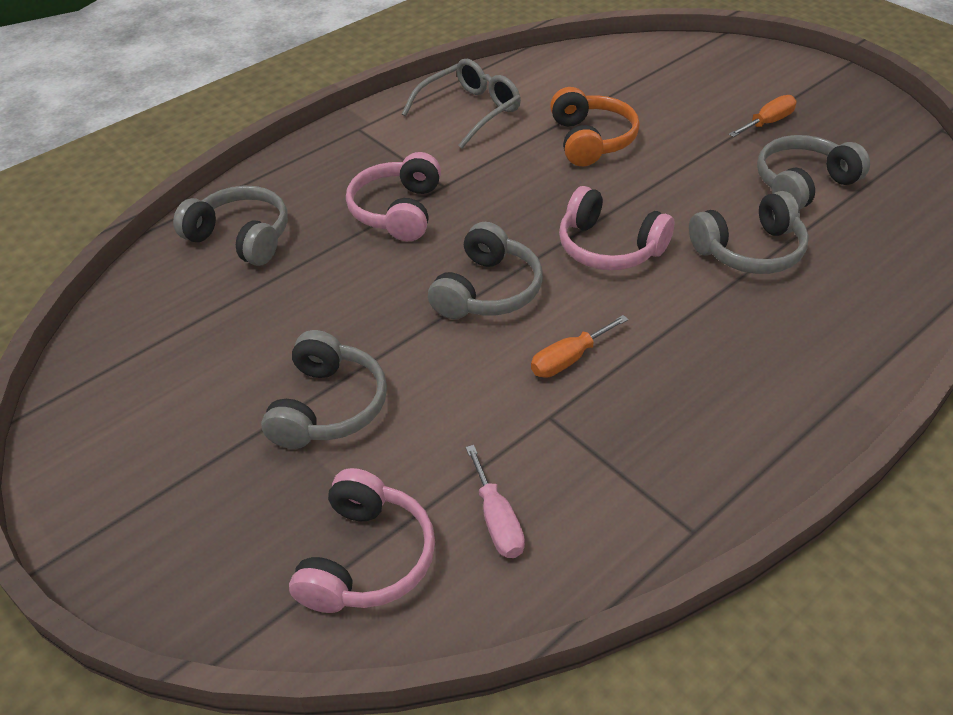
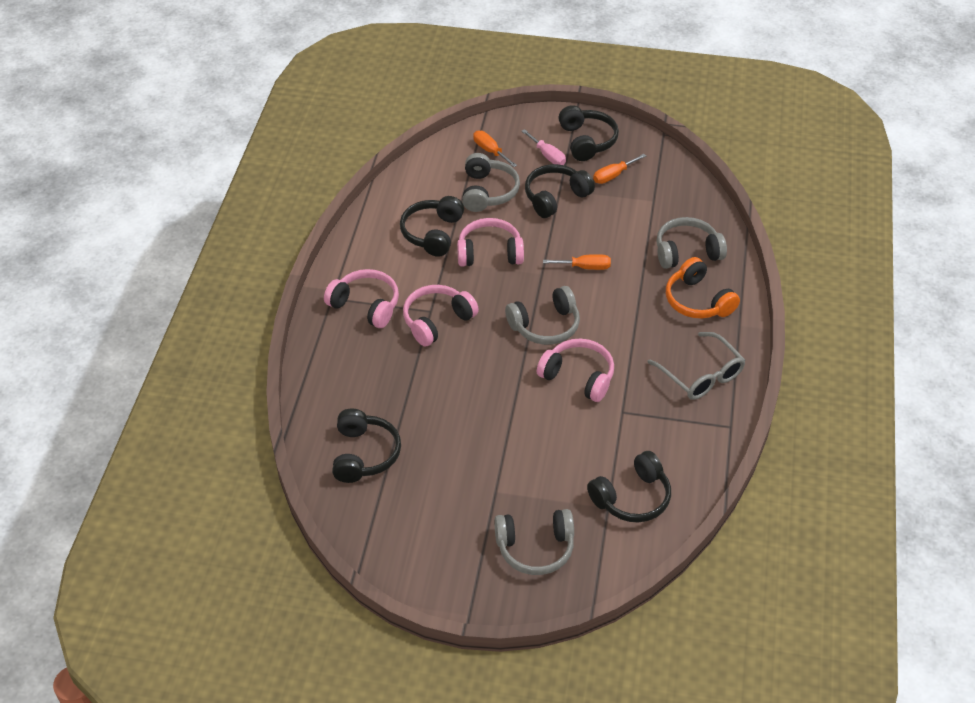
black headphones: none = 0 -> [332,408,401,483] [400,196,464,257] [525,164,595,218] [558,105,619,161] [587,451,671,522] = 5
grey headphones: [173,186,288,266] [261,330,387,449] [428,222,543,319] [689,191,809,274] [757,135,870,210] = 5 -> [462,153,520,212] [494,509,574,575] [505,286,580,345] [657,217,727,269] = 4
orange screwdriver: [531,315,629,378] [729,95,796,137] = 2 -> [473,131,517,167] [543,254,611,270] [593,154,646,184] = 3
pink headphones: [289,468,435,613] [346,152,441,241] [559,186,674,270] = 3 -> [324,269,399,328] [403,285,479,346] [457,218,524,267] [537,339,614,402] = 4

